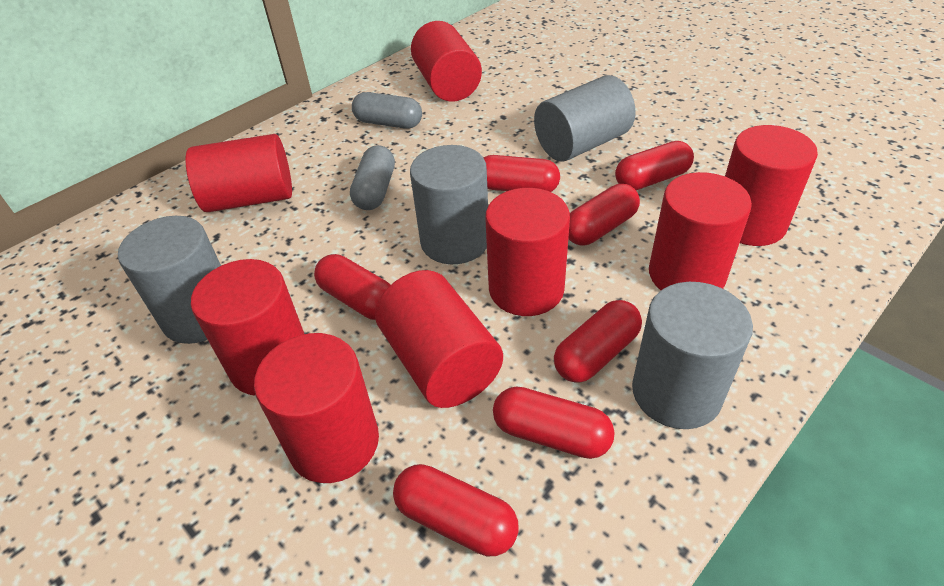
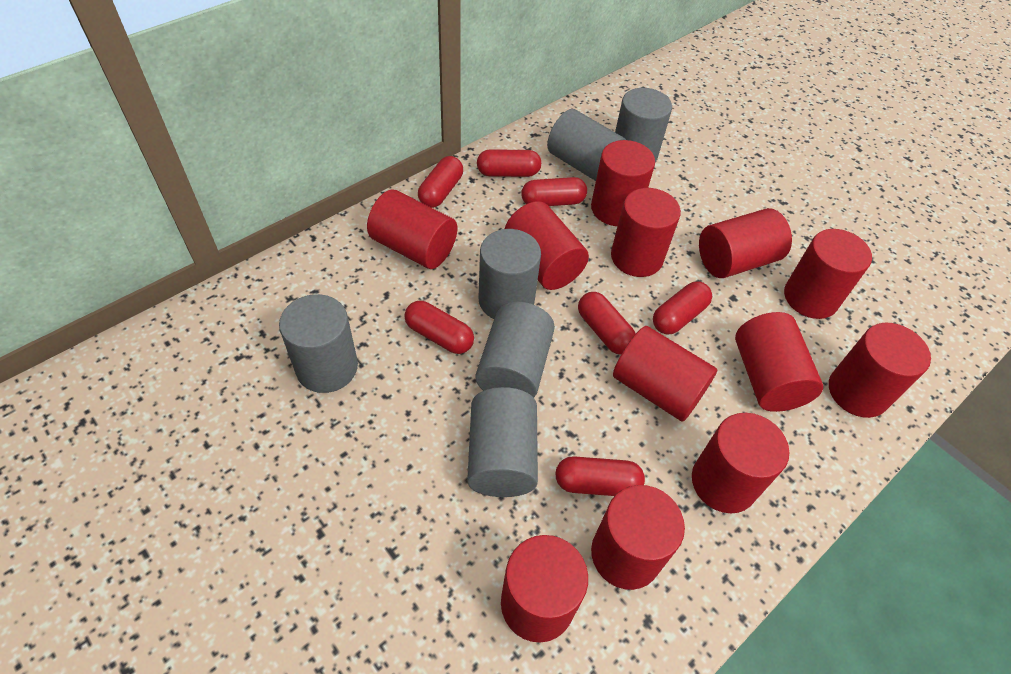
grey capsule: [350,145,395,210] [352,92,422,129] = 2 -> none = 0
grey cylinder: [118,216,221,344] [410,145,488,264] [534,75,635,162] [632,282,753,429] = 4 -> [279,294,358,393] [467,387,538,497] [476,302,555,398] [479,229,541,319] [547,109,626,181] [615,88,672,163] = 6
red cylinder: [186,134,292,212] [191,259,304,396] [254,333,379,483] [375,270,503,408] [411,21,482,101] [485,188,570,316] [649,172,752,290] [725,125,818,246] = 8 -> [367,190,457,269] [501,535,588,643] [505,201,589,290] [591,140,655,226] [591,485,685,590] [611,188,681,277] [613,326,718,422] [692,413,789,513] [699,208,792,278] [735,312,823,412] [784,229,872,319] [829,323,931,418] = 12

